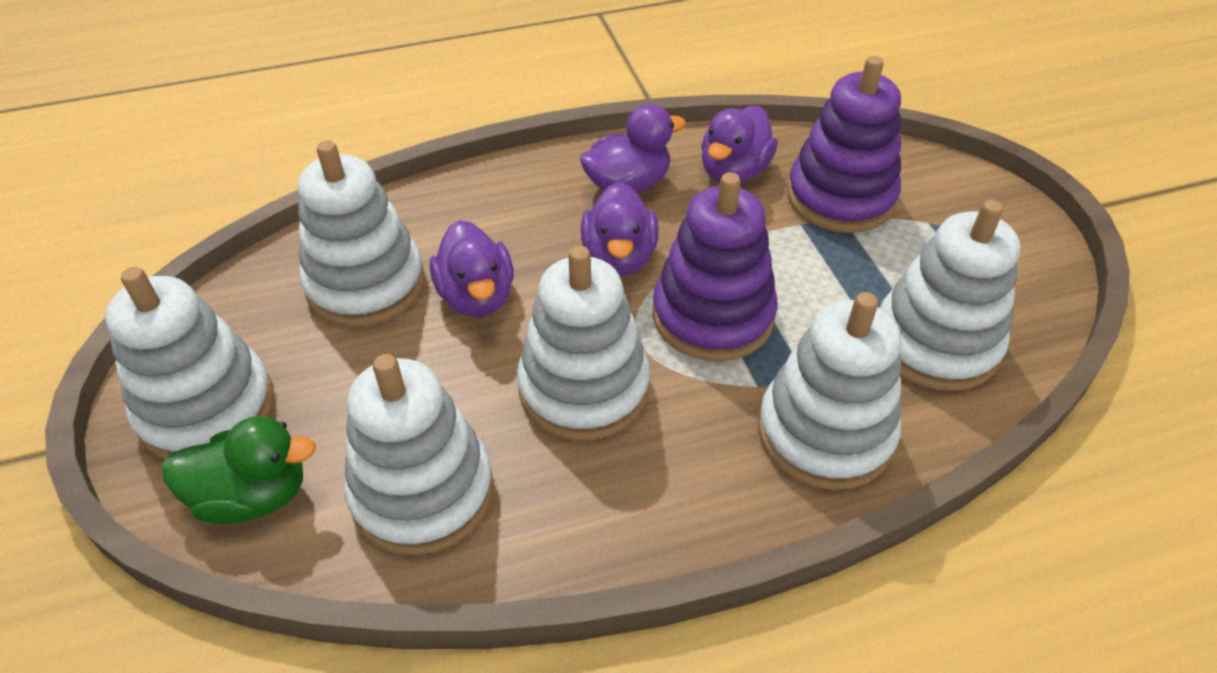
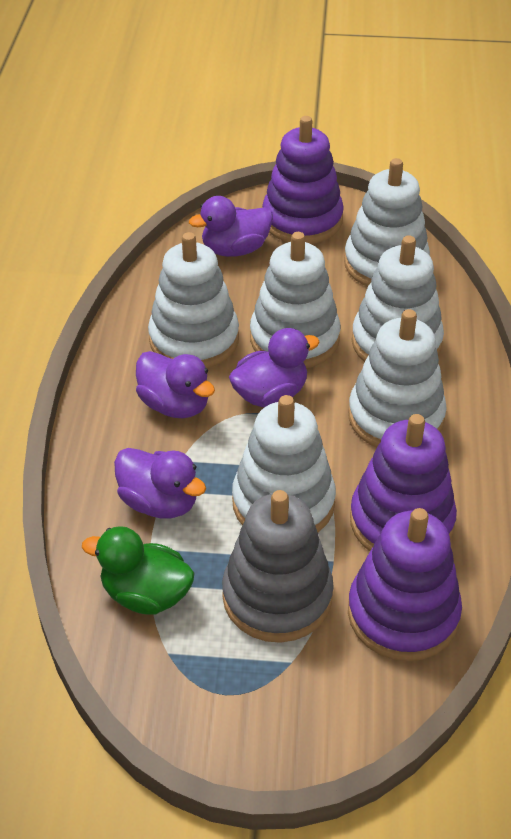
grey stacking toy: none = 0 -> [222,490,334,643] = 1
purple stacking toy: [653,172,778,361] [787,56,901,233] = 2 -> [262,116,344,244] [348,508,462,661] [350,414,457,551] = 3

